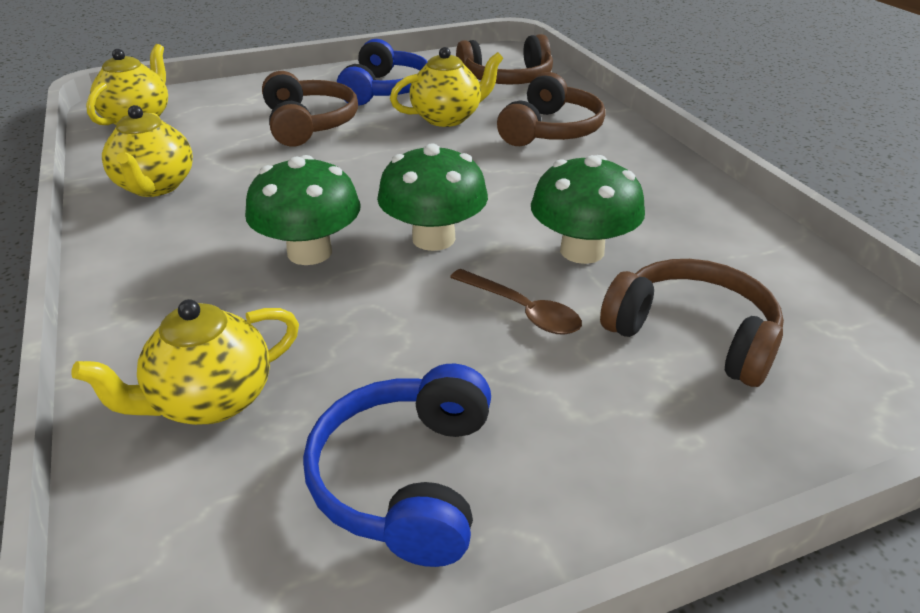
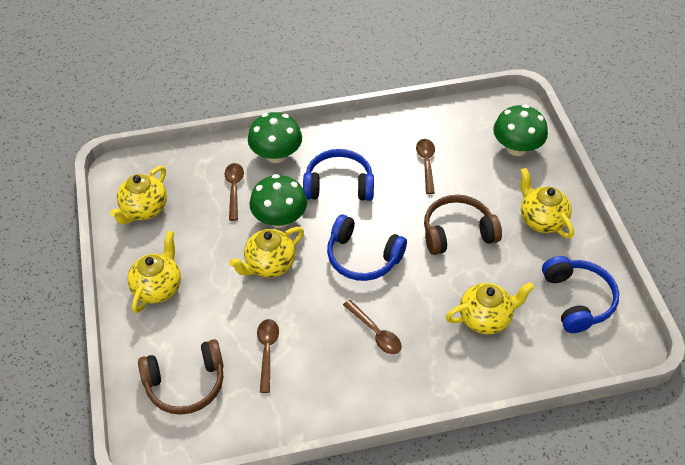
blue headphones: [303,364,491,567] [337,39,428,106] = 2 -> [303,149,374,201] [327,215,407,281] [542,256,619,333] = 3
brown headphones: [262,71,358,147] [456,34,553,85] [497,72,606,146] [600,259,784,387] = 4 -> [138,339,224,415] [424,195,502,255] = 2
brown spoon: [450,269,582,335] = 1 -> [225,163,244,221] [257,319,279,393] [343,300,402,354] [416,139,435,194] = 4
yellow teapot: [71,299,299,425] [86,44,168,125] [102,105,193,197] [390,47,503,127] = 4 -> [110,166,167,224] [127,231,181,313] [229,227,304,278] [446,282,535,334] [520,168,574,238] = 5

